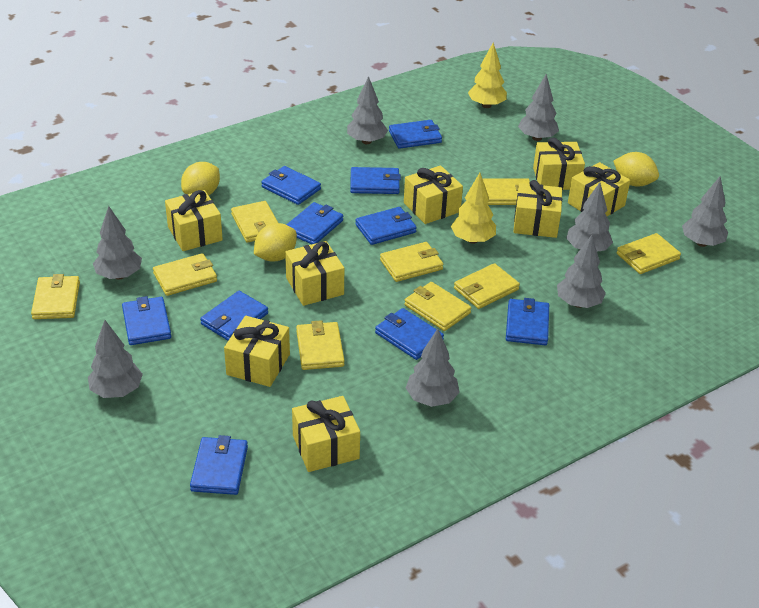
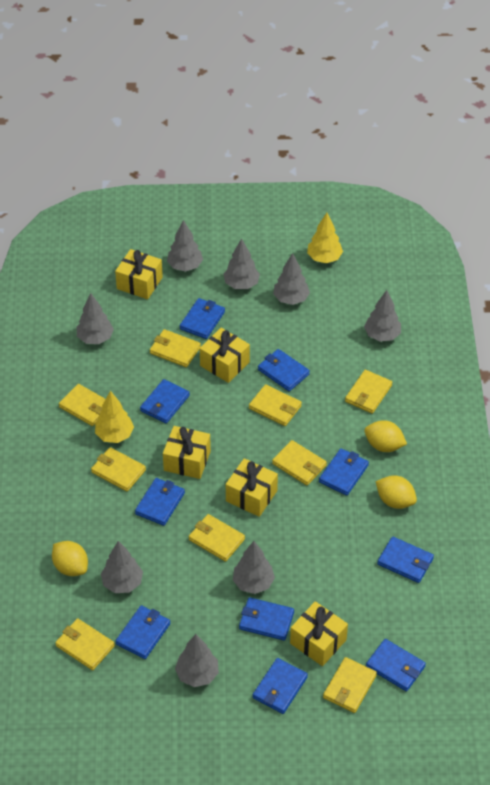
yellow gift: [165,190,223,251] [224,316,290,387] [285,241,344,306] [292,396,360,472] [404,165,463,224] [514,180,562,238] [533,138,585,190] [568,162,630,216] = 8 -> [115,249,163,300] [163,426,211,479] [200,328,250,383] [226,458,278,517] [290,601,348,666] = 5

